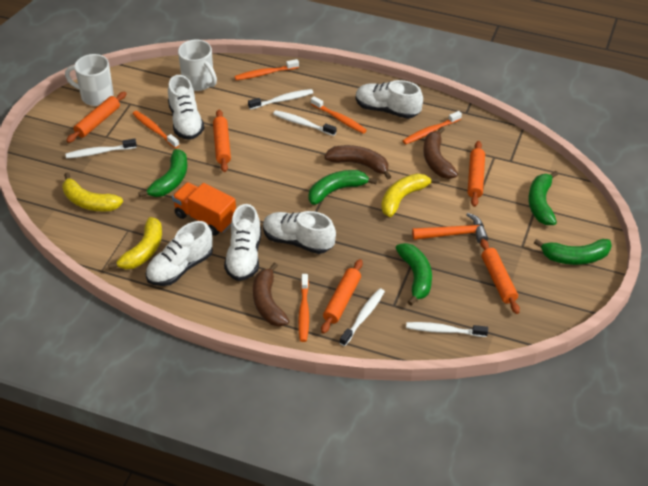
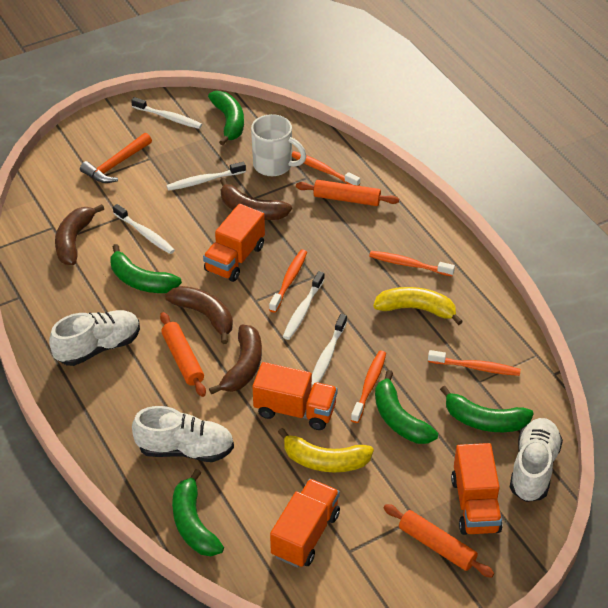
brown banana: [253,262,289,327] [324,145,391,179] [423,127,458,179] = 3 -> [55,204,104,265] [165,286,233,344] [209,325,262,395] [220,178,292,220] = 4
orange rolling pin: [66,92,127,143] [213,109,231,172] [321,259,363,334] [468,141,485,207] [480,239,520,314] = 5 -> [160,312,206,397] [296,180,399,206] [384,504,494,578] = 3
orange truck: [172,182,236,236] = 1 -> [203,204,265,282] [252,362,338,430] [270,479,340,568] [451,443,503,535] = 4
white mug: [65,54,114,106] [178,40,217,91] = 2 -> [251,114,306,176] = 1
white shoe: [146,221,213,286] [168,75,205,140] [224,204,261,281] [263,211,336,254] [356,80,423,119] = 5 -> [49,310,140,366] [132,406,234,462] [510,418,563,502] = 3
yellow banana: [62,173,123,212] [108,217,162,269] [381,173,439,217] = 3 -> [278,428,374,473] [373,287,463,325] = 2

